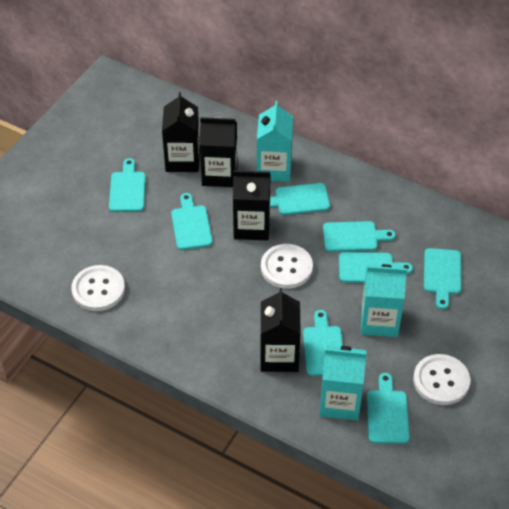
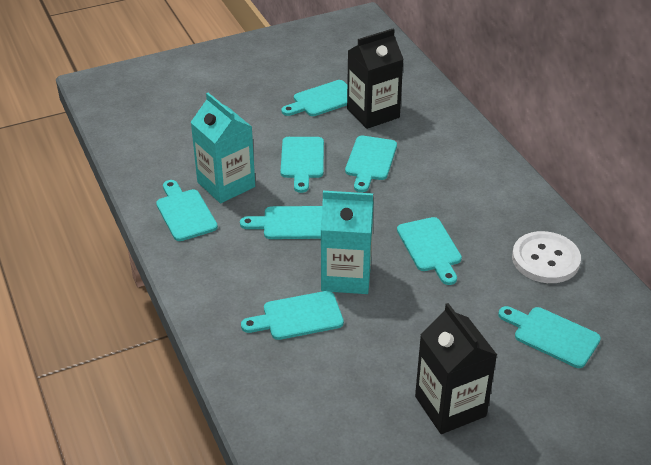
black carton: [162,92,200,172] [200,117,238,187] [233,170,271,240] [260,288,301,372] = 4 -> [347,28,403,129] [415,303,497,434] = 2
turquoise carton: [257,101,293,182] [319,346,367,420] [361,264,407,337] = 3 -> [191,93,255,203] [321,191,374,294] = 2
white button: [71,265,125,311] [261,244,313,289] [413,354,470,405] = 3 -> [512,231,581,283] = 1

